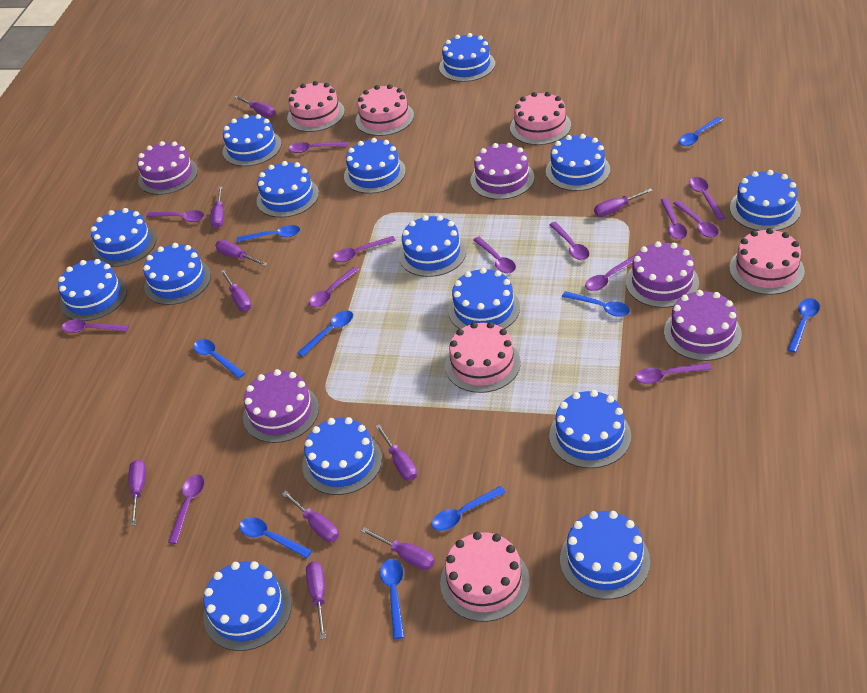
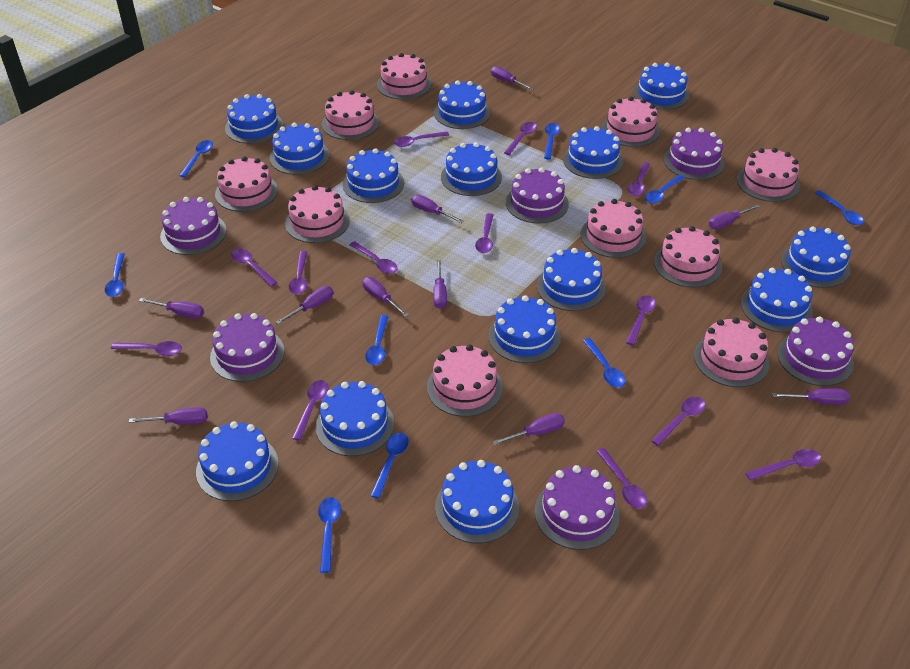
blue cake: [58,259,127,321] [91,208,156,267] [143,243,211,305] [203,561,292,651] [223,114,282,166] [256,161,319,218] [302,417,382,495] [344,138,406,194] [399,215,466,277] [439,33,495,82] [448,268,520,329] [546,134,610,191] [549,390,631,468] [560,511,650,600] [730,170,801,231] = 15 -> [196,421,279,501] [225,94,283,144] [270,123,330,175] [316,381,394,456] [343,148,404,203] [434,80,490,129] [435,460,519,544] [441,142,502,196] [488,295,561,363] [537,248,606,311] [563,126,623,179] [633,63,689,110] [741,268,813,332] [781,227,851,288] = 14
pink cake: [287,81,345,132] [356,84,414,136] [440,532,530,622] [445,322,521,393] [510,92,571,145] [729,228,805,295] = 6 -> [215,156,278,212] [285,185,350,243] [322,90,379,140] [377,53,431,100] [427,345,503,417] [581,199,646,258] [602,97,660,147] [654,226,722,288] [694,318,769,387] [737,148,800,202] = 10
purple cake: [137,141,198,195] [243,369,319,443] [470,143,534,200] [626,241,699,308] [664,290,742,361] = 5 -> [160,197,227,255] [210,313,285,382] [506,167,569,224] [535,465,620,550] [664,128,725,180] [777,316,854,386] = 6

